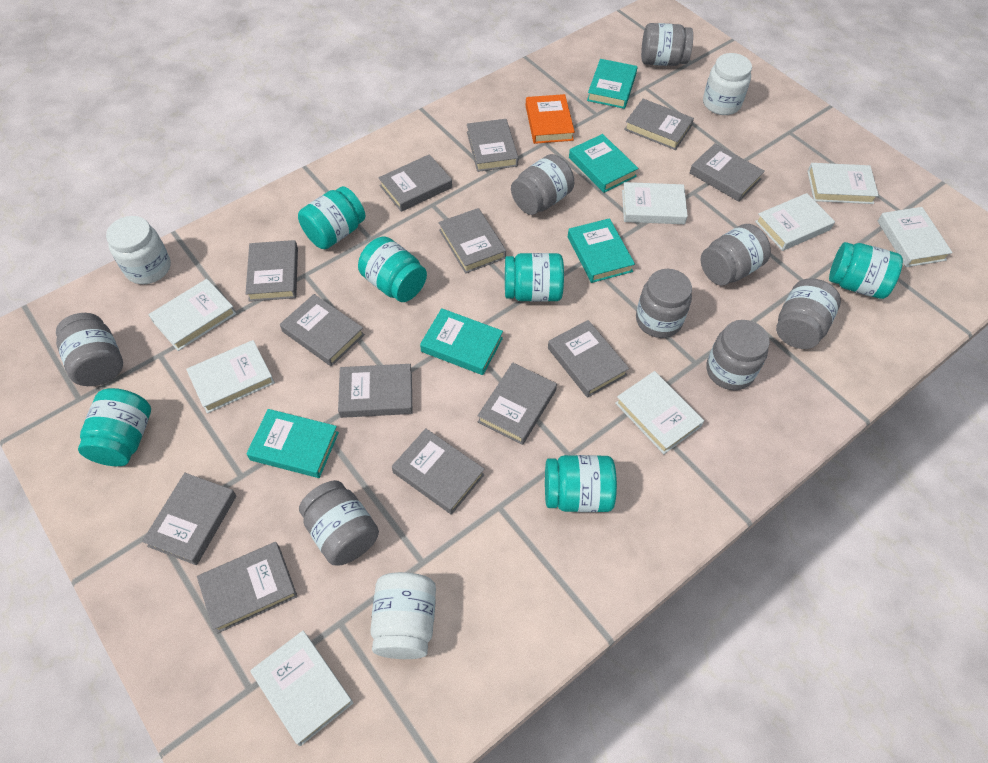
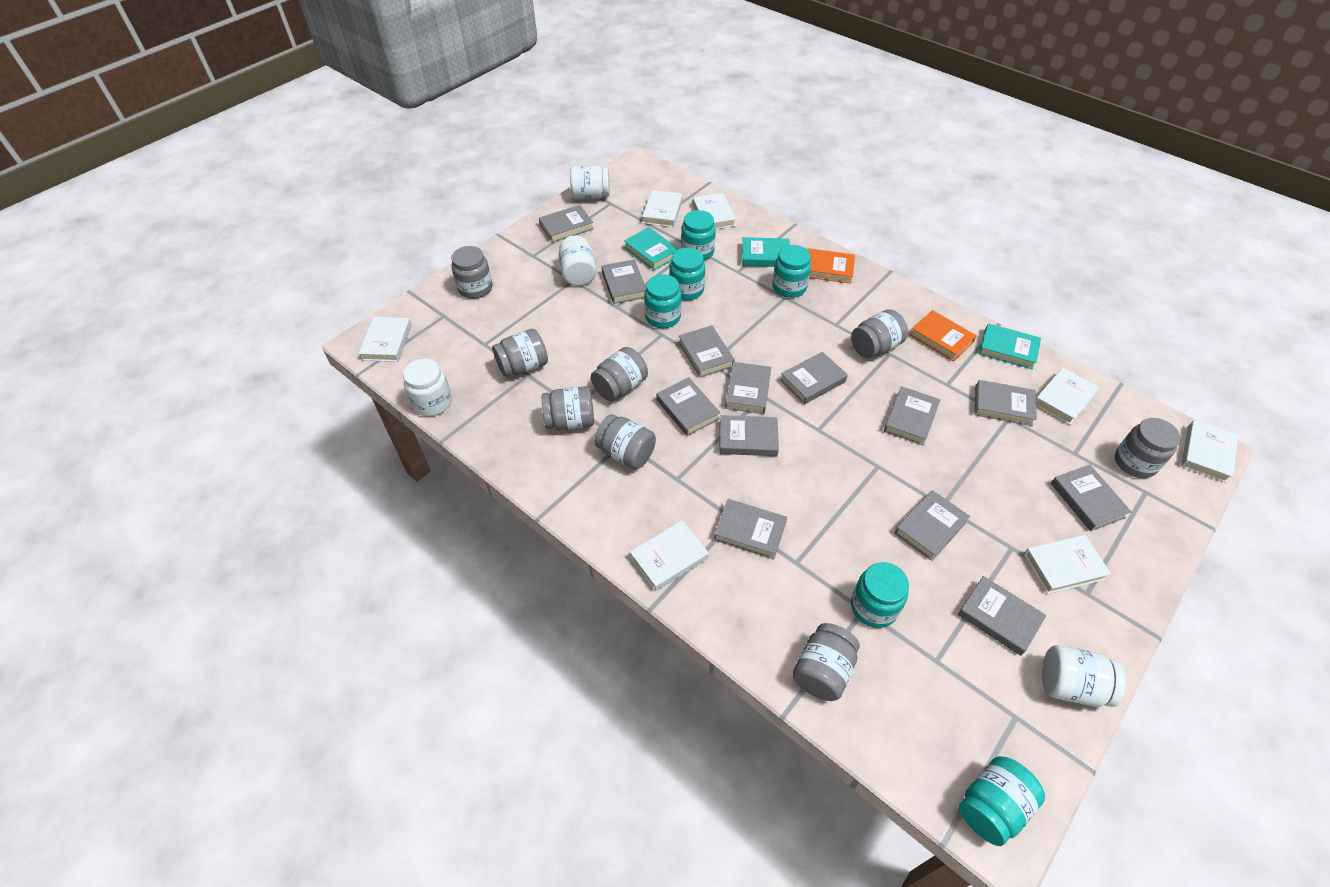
orange book: [525,94,575,144] = 1 -> [807,248,855,284] [910,310,977,361] = 2
turquoise book: [246,409,339,478] [420,308,503,375] [568,218,635,283] [569,134,639,193] [587,59,637,109] = 5 -> [624,227,679,271] [742,237,790,267] [979,323,1041,370] = 3
white book: [148,279,236,351] [186,340,275,413] [250,631,353,746] [615,371,704,454] [622,182,688,224] [755,193,835,251] [807,163,879,204] [878,207,953,267] = 8 -> [359,317,412,362] [630,520,709,591] [642,190,682,227] [693,193,736,229] [1024,535,1111,594] [1036,368,1099,425] [1181,420,1238,483] = 7
white jar: [106,216,171,284] [370,572,436,659] [703,53,752,115] = 3 -> [403,359,452,416] [559,235,597,286] [570,165,610,199] [1042,645,1126,707] = 4

